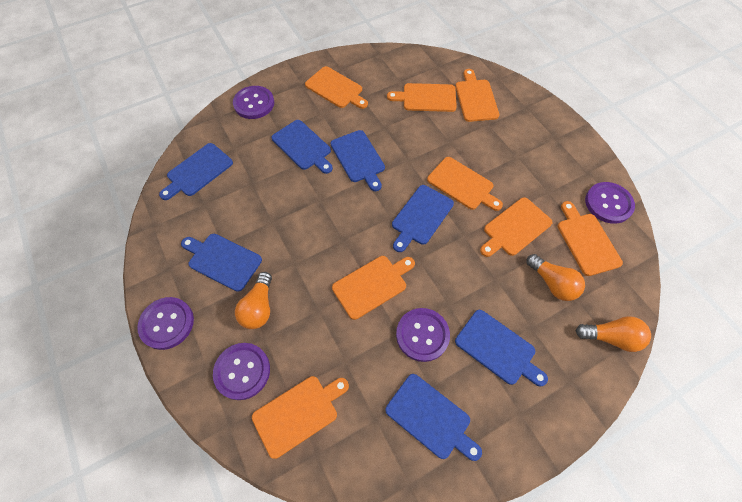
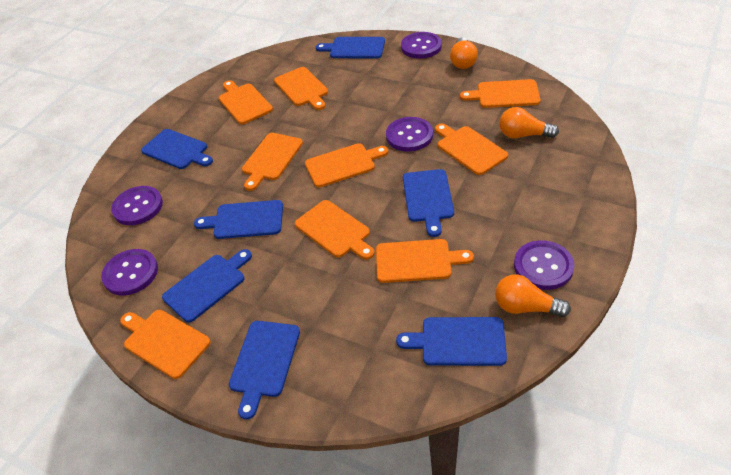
orange cutting board: [252,376,349,459] [305,66,368,109] [332,256,415,320] [387,83,457,112] [427,157,503,211] [455,69,500,122] [480,197,553,257] [557,201,623,276] = 8 -> [120,310,211,379] [219,80,273,124] [242,133,303,191] [274,67,328,110] [295,200,375,260] [305,143,388,187] [376,239,474,283] [435,123,508,175] [460,79,541,108] = 9

